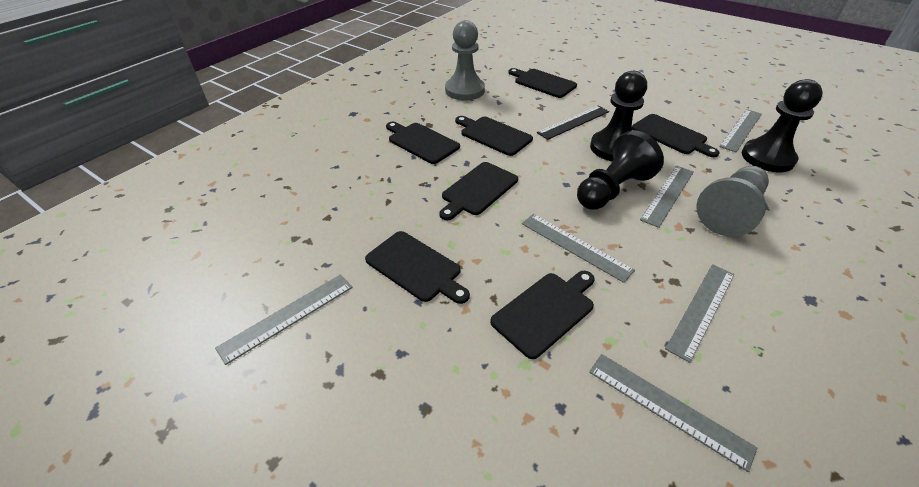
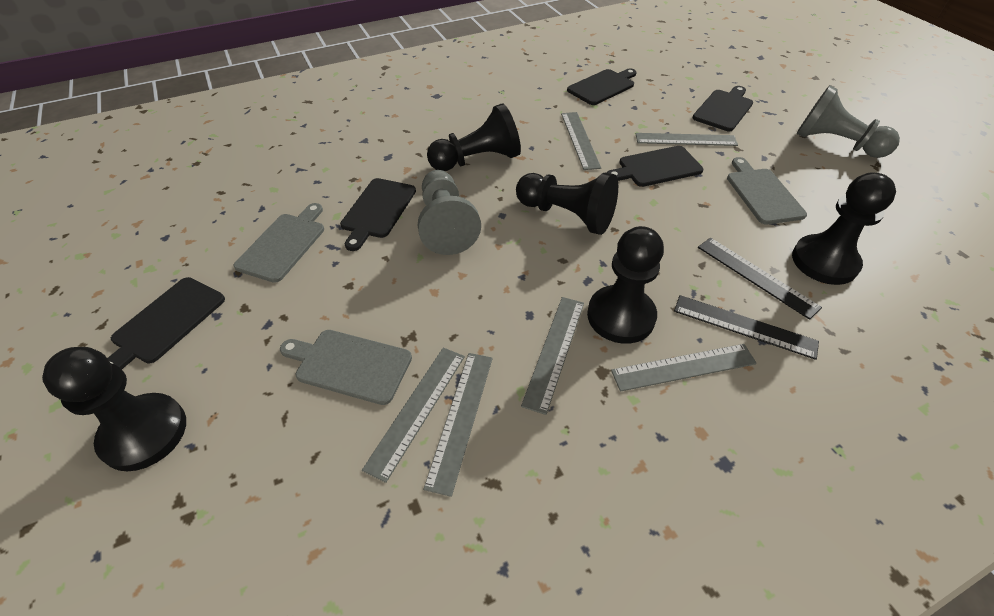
black cutting board: [365,231,470,304] [386,122,460,164] [439,162,518,220] [455,116,533,156] [490,271,595,359] [508,68,577,98] [632,114,720,157] = 7 -> [107,277,225,370] [340,178,416,251] [567,68,637,105] [607,146,704,187] [692,86,753,131] = 5
black pawn: [577,130,664,210] [590,71,647,161] [742,79,823,173] = 3 -> [42,347,186,471] [427,103,521,171] [516,173,618,235] [587,226,664,344] [792,172,896,285] = 5
black ruler: [537,106,609,140] = 1 -> [674,295,819,360] [698,238,822,320] = 2
grey cutting board: none = 0 -> [234,203,324,283] [280,330,412,405] [727,157,807,224] = 3

